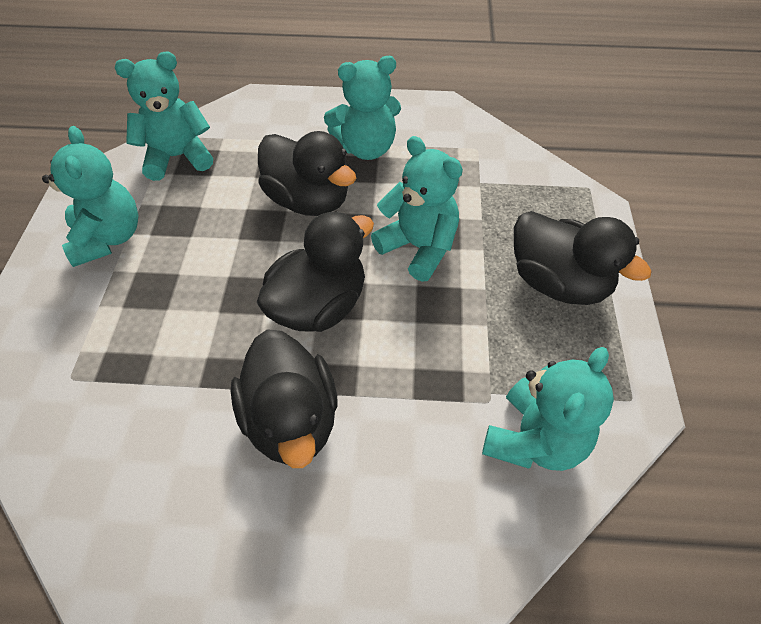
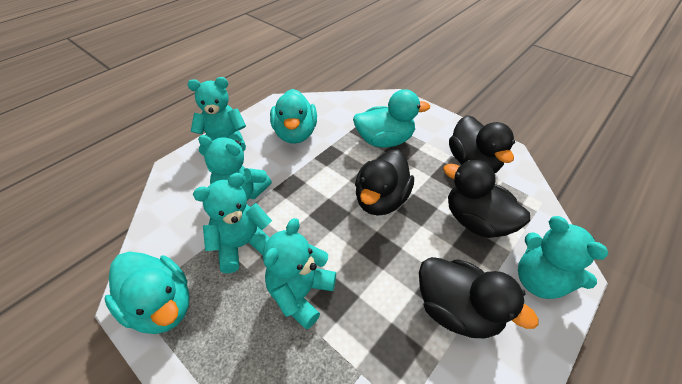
turquoise duck: none = 0 -> [104,252,190,334] [270,89,317,144] [353,89,430,147] = 3

